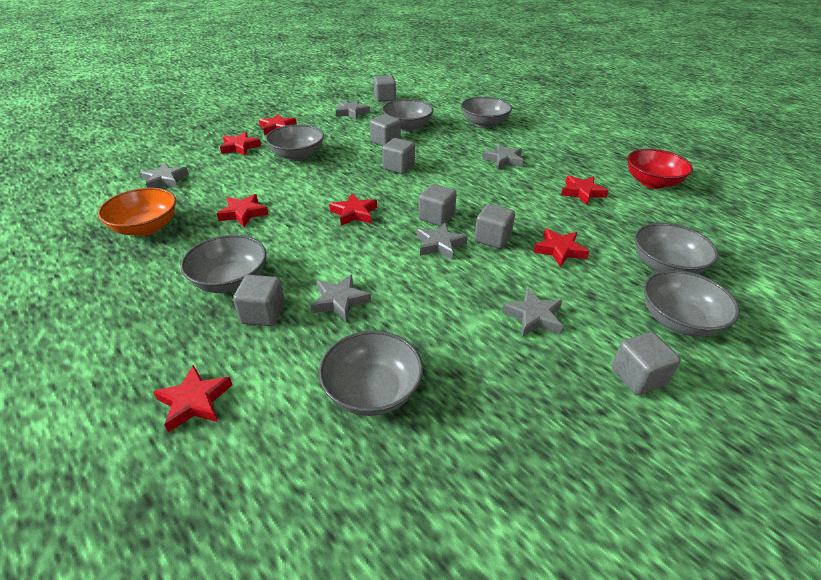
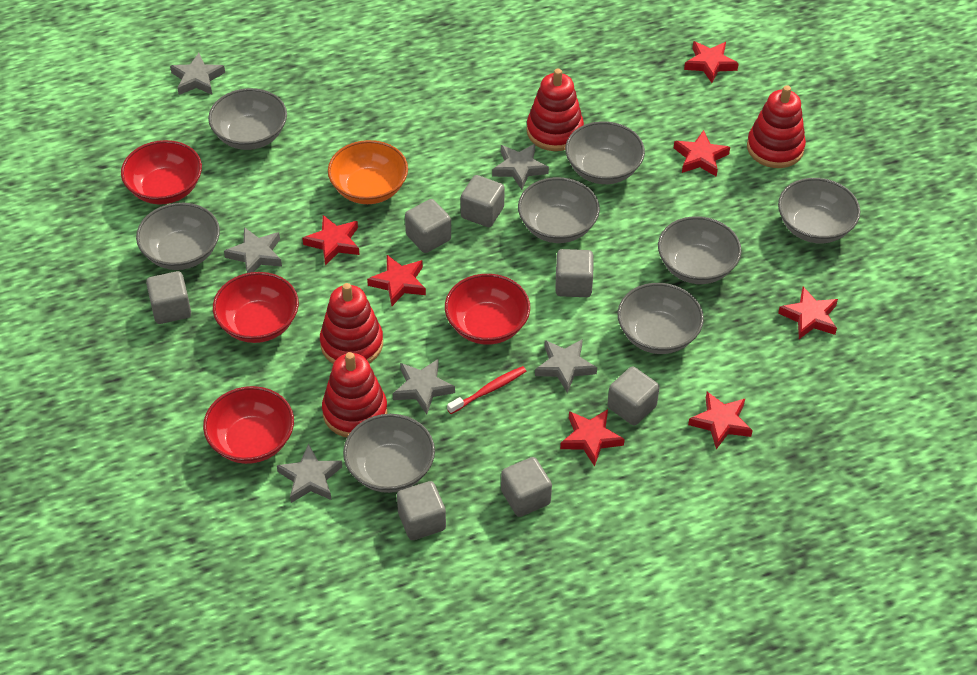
grey bowl: [181,235,266,293] [266,124,324,161] [319,331,423,416] [382,99,434,131] [461,97,512,128] [634,223,718,274] [644,270,740,337] = 7 -> [136,203,220,270] [208,88,287,150] [343,414,435,493] [518,177,600,243] [565,121,645,184] [617,283,704,354] [658,216,741,284] [778,178,860,243] = 8
red bowl: [627,149,693,189] = 1 -> [121,140,202,205] [203,386,294,464] [213,272,299,343] [445,274,530,345] = 4
red stacking toy: none = 0 -> [320,283,383,364] [322,352,387,437] [527,69,584,151] [747,85,806,168] = 4
red toothbrush: none = 0 -> [447,366,526,414] = 1

